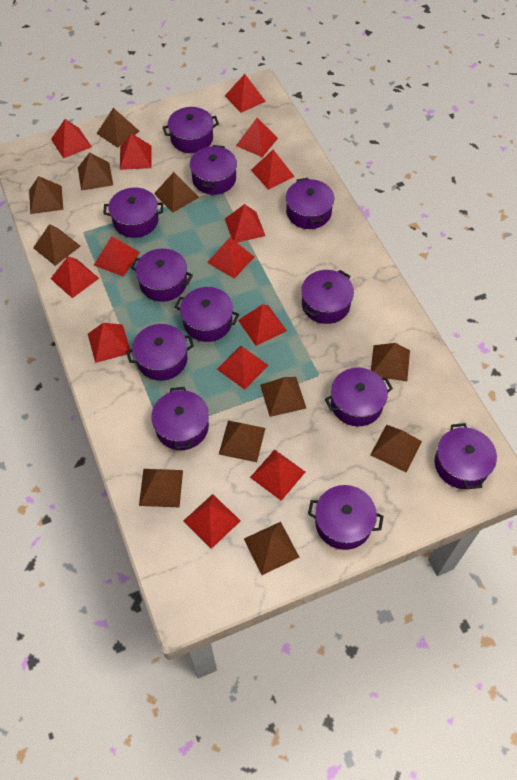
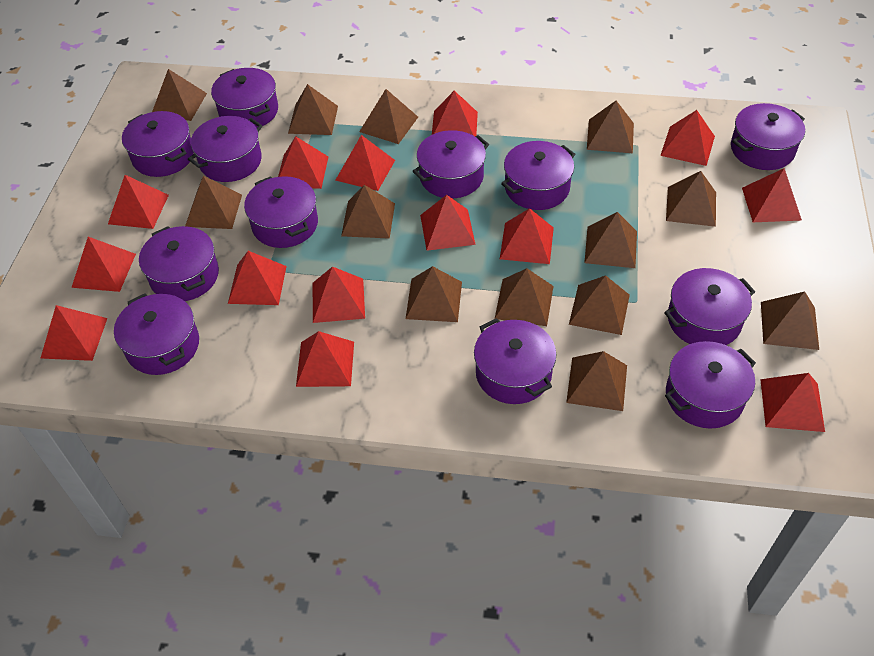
brown pyramid: [29,176,63,214] [33,224,81,266] [78,152,113,191] [96,108,140,148] [139,469,183,507] [154,172,199,212] [219,421,265,462] [244,522,299,575] [260,377,306,417] [370,425,422,472] [371,343,410,381] = 11 -> [152,69,207,121] [185,176,242,229] [288,84,338,135] [341,185,395,239] [359,89,418,144] [406,266,462,322] [495,268,553,326] [566,351,627,411] [569,275,630,335] [584,212,637,268] [587,101,634,153] [666,171,716,227] [761,292,819,350] = 13

